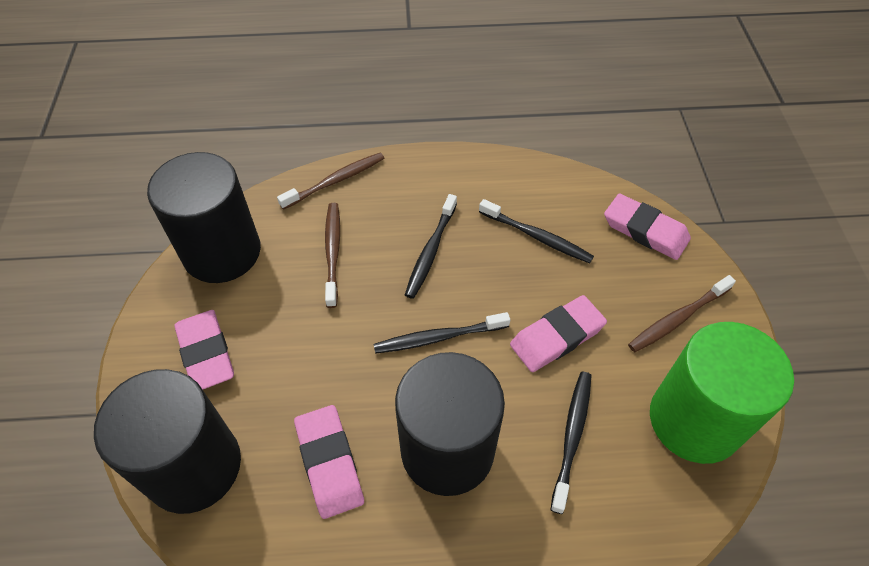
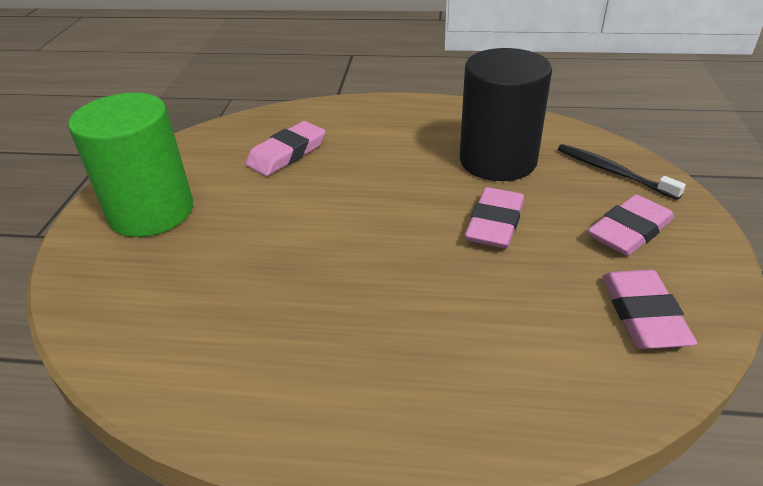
black cylinder: [94,369,241,514] [147,152,261,283] [395,352,505,496] = 3 -> [460,48,552,181] = 1
black toothbrush: [374,312,510,354] [405,194,457,299] [479,199,594,263] [551,372,591,514] = 4 -> [558,144,686,200] = 1
brown toothbrush: [277,153,384,210] [325,203,340,308] [628,275,736,352] = 3 -> none = 0

